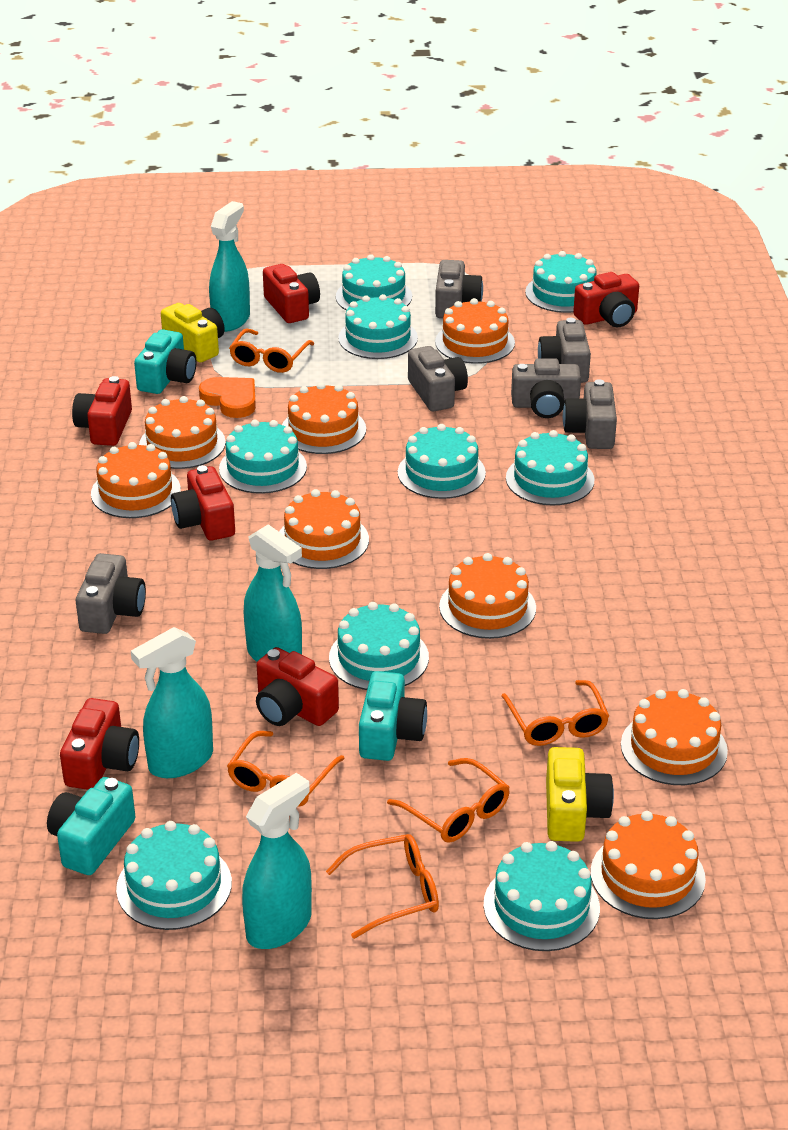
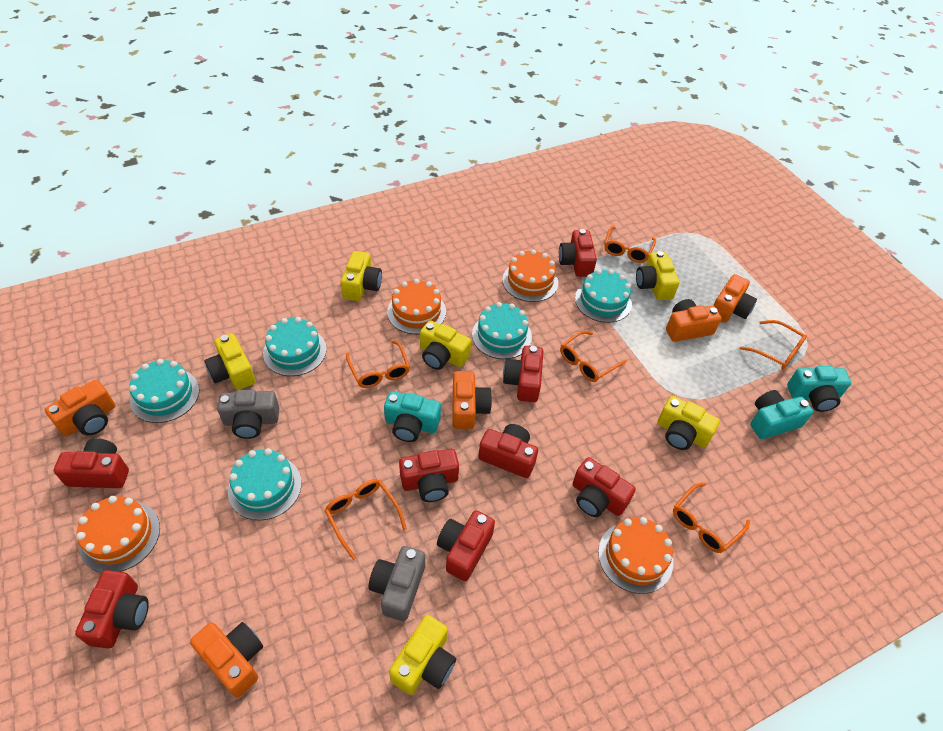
grey camera: [76,553,146,634] [408,346,468,411] [435,260,483,318] [511,358,581,418] [538,318,591,383] [563,379,617,449] = 6 -> [217,390,279,439] [369,546,425,621] = 2
orange cake: [91,442,181,518] [139,396,226,469] [279,489,369,569] [282,382,366,454] [435,298,515,364] [439,553,536,639] [591,811,706,919] [621,689,728,785] = 8 -> [76,496,160,573] [387,279,446,334] [502,249,558,302] [598,517,673,594] = 4
orange camera: none = 0 -> [45,380,115,437] [190,622,263,698] [453,371,492,429] [666,299,722,342] [713,274,757,323] = 5
orange glasses: [227,731,345,807] [229,329,314,373] [326,834,439,939] [387,758,510,843] [501,680,609,746] = 5 -> [325,479,407,560] [346,340,410,388] [560,330,627,382] [604,226,656,263] [673,483,750,553] [739,320,807,369] = 6
orange heart: [199,377,256,418] = 1 -> none = 0
red camera: [60,698,139,790] [72,376,132,446] [171,465,235,541] [256,647,339,726] [263,264,320,323] [573,272,639,328] = 6 -> [54,438,129,488] [75,570,149,648] [399,449,459,502] [437,511,495,581] [478,424,538,478] [503,346,543,402] [559,229,597,277] [573,457,636,517] = 8
turquoise cake: [116,821,232,930] [219,420,307,494] [329,602,429,690] [336,254,412,311] [338,294,418,359] [398,424,486,499] [484,841,600,951] [506,430,594,505] [525,251,597,313] = 9 -> [129,359,199,423] [228,448,302,520] [263,317,327,376] [472,302,532,359] [575,269,632,323] = 5
turquoise spray bottle: [131,627,213,778] [209,201,250,332] [242,773,312,949] [244,524,302,662] = 4 -> none = 0
yellow camera: [161,303,225,362] [546,747,614,842] = 2 -> [204,333,255,390] [341,251,382,301] [389,615,456,695] [420,320,471,370] [636,251,679,300] [658,396,720,450] = 6

